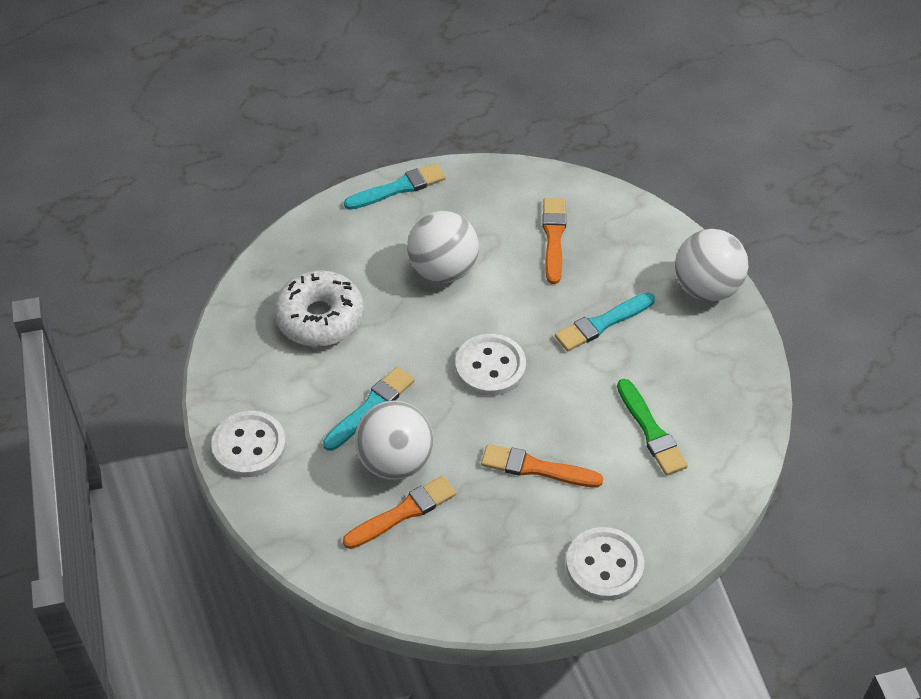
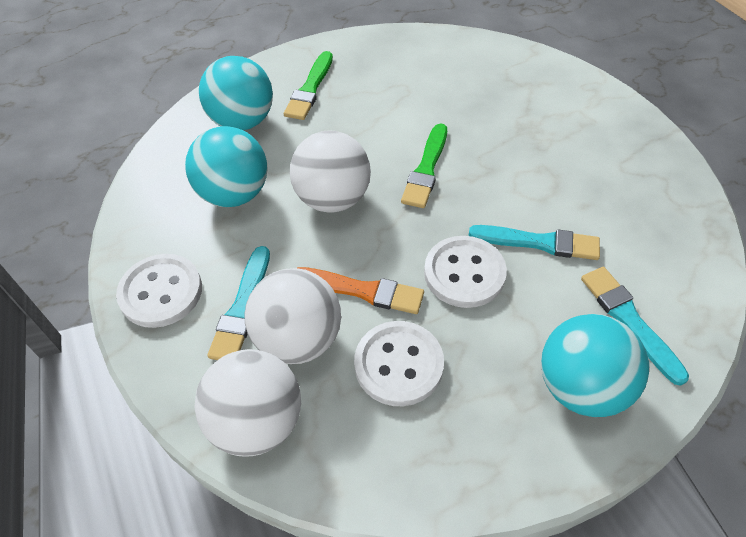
green brush: [617,379,688,475] = 1 -> [284,51,333,120] [401,123,447,208] = 2
orange brush: [343,476,456,549] [481,444,603,487] [542,198,566,284] = 3 -> [298,267,424,314] = 1
turquoise ball: none = 0 -> [185,126,267,207] [199,56,273,130] [541,314,649,417] = 3
white donut: [274,270,364,347] = 1 -> none = 0

